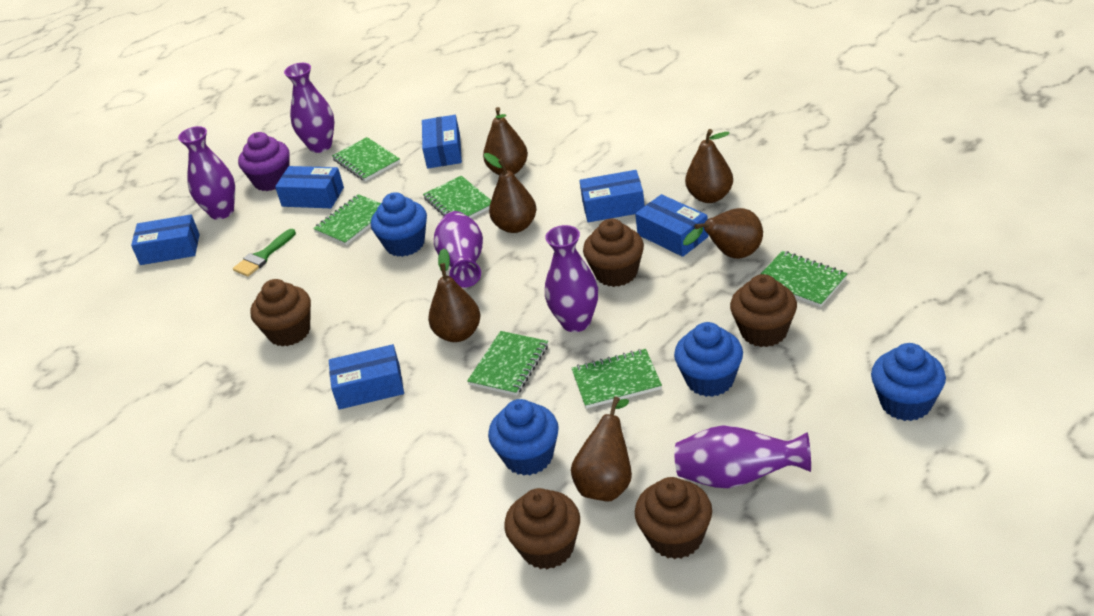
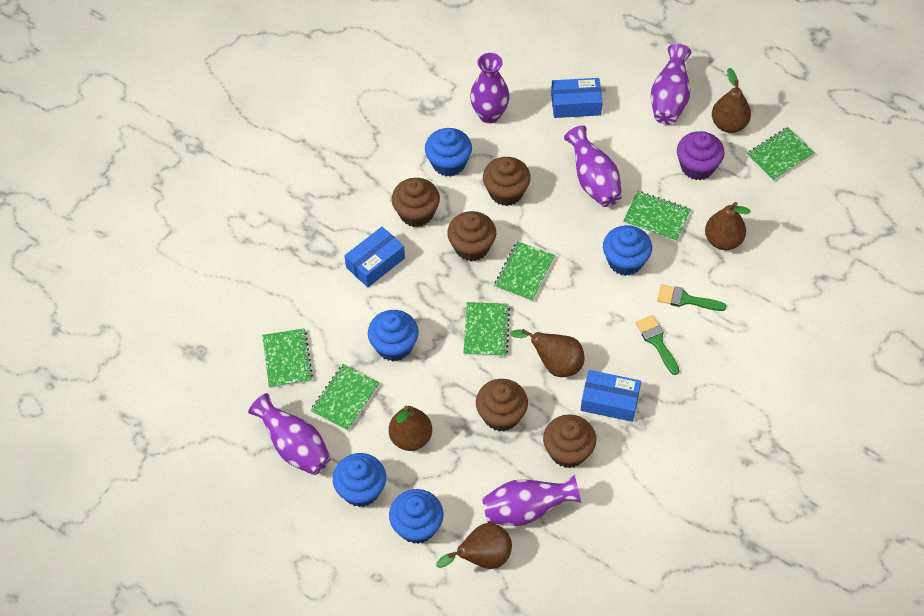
blue box: [131,214,200,265] [275,166,344,208] [329,344,404,410] [422,115,462,169] [579,170,645,222] [635,194,709,257] = 6 -> [344,227,405,287] [551,78,603,118] [581,370,641,422] = 3
blue cupcake: [371,192,427,257] [488,399,559,476] [674,322,743,397] [871,343,946,421] = 4 -> [333,453,386,507] [368,310,419,362] [389,489,444,544] [425,128,472,176] [603,225,652,276] = 5
brown pear: [428,248,480,342] [483,107,528,175] [484,153,537,233] [571,397,632,502] [683,208,763,259] [685,129,733,203] = 6 -> [389,406,432,451] [436,523,512,569] [510,329,585,377] [705,202,751,250] [712,68,751,133] = 5
green brush: [233,229,296,277] = 1 -> [636,315,680,375] [657,284,726,311] = 2

